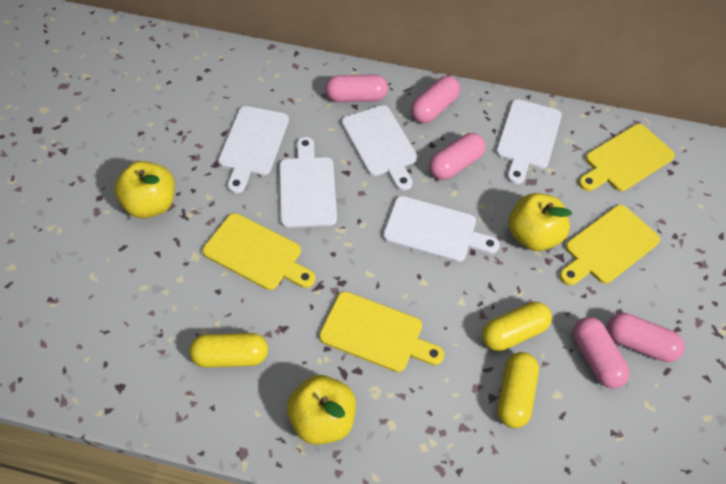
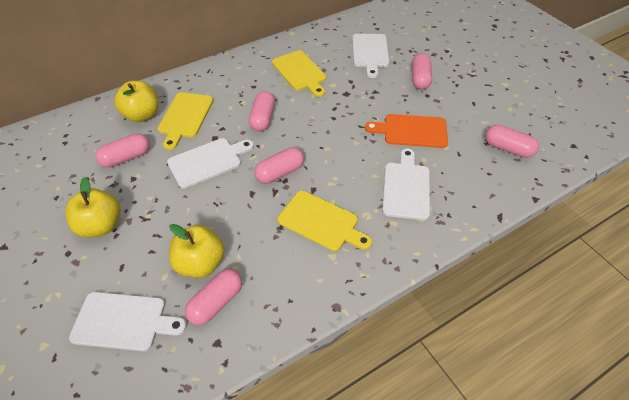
orange cutting board: none = 0 -> [365,114,448,148] = 1
pink capsule: [325,74,388,102] [411,76,460,123] [429,133,485,180] [573,317,630,388] [607,313,685,362] = 5 -> [95,133,150,168] [185,269,242,325] [249,91,275,131] [254,147,304,184] [412,53,432,90] [485,125,539,158] = 6
white cutting board: [218,106,289,193] [279,137,337,228] [342,105,417,191] [383,196,500,262] [496,99,562,184] = 5 -> [69,292,187,351] [167,138,254,188] [352,34,389,78] [382,149,430,220] = 4
yellow capsule: [189,333,268,368] [482,302,552,351] [498,352,539,428] = 3 -> none = 0
yellow cutting board: [202,213,315,290] [319,291,444,372] [560,205,660,285] [579,124,675,191] = 4 -> [158,92,213,150] [272,50,326,97] [277,191,372,251] = 3

